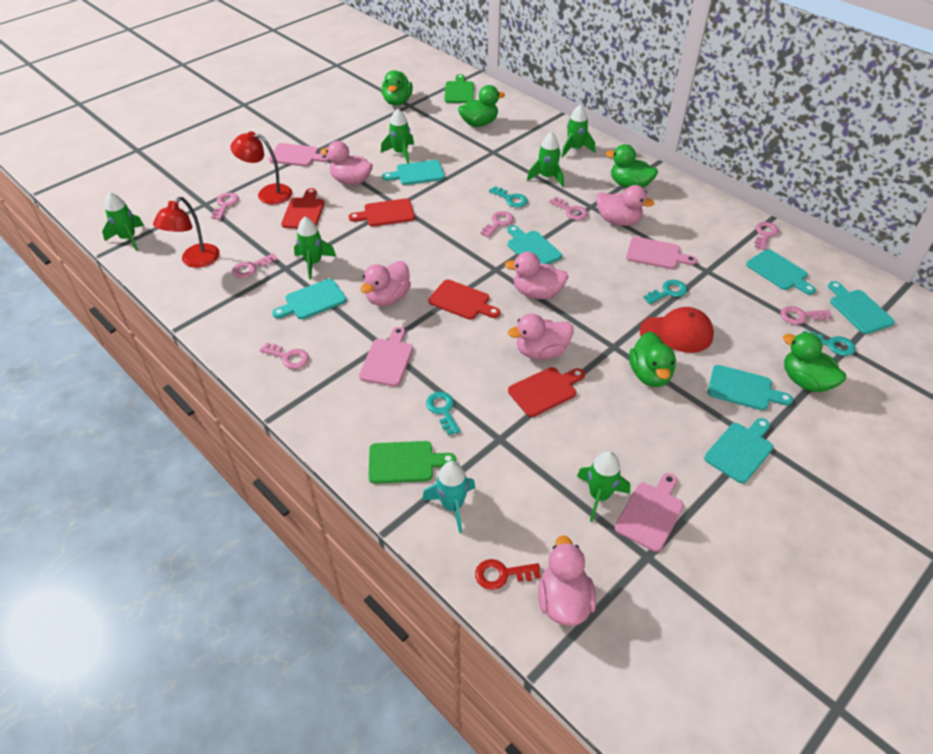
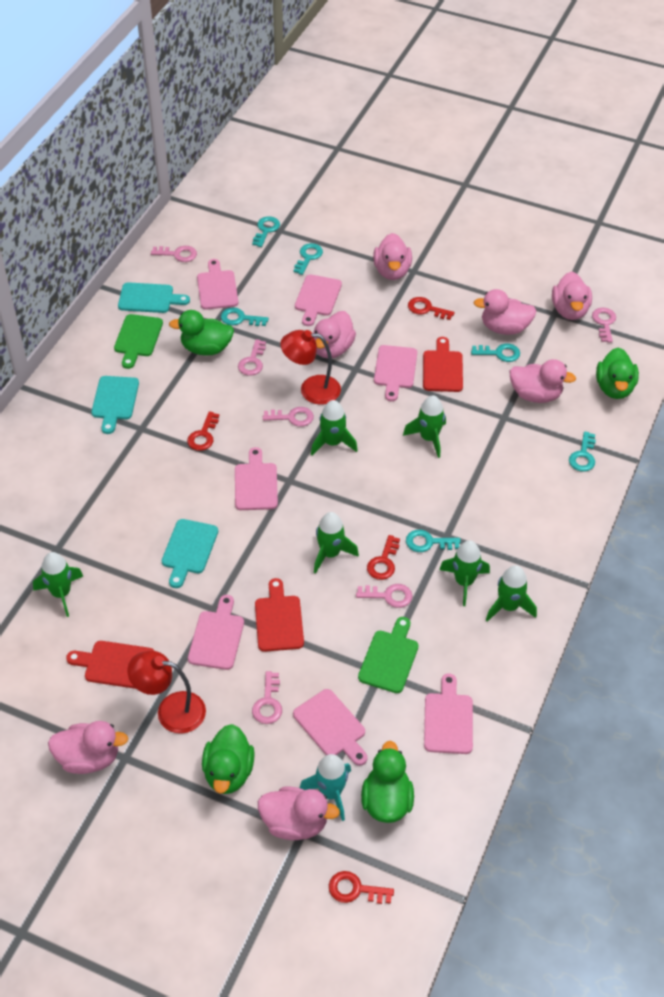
green duck: [381,70,413,105] [458,85,505,127] [606,144,658,188] [629,331,676,387] [783,332,846,392] = 5 -> [169,310,234,356] [202,724,255,794] [361,741,414,823] [596,347,639,399] = 4
pink cutting board: [269,143,329,166] [359,327,413,387] [615,473,684,552] [626,237,697,269] = 4 -> [188,595,244,670] [197,259,238,310] [235,447,278,510] [293,689,368,766] [295,274,342,326] [374,345,417,401] [424,673,473,754] = 7
pink duck: [321,141,373,185] [360,261,411,306] [504,252,569,299] [508,313,574,360] [538,535,596,626] [596,185,655,226] = 6 -> [48,721,128,774] [258,786,340,840] [313,311,356,358] [373,233,412,280] [474,289,537,335] [510,359,576,403] [552,271,592,320] = 7
pink key: [211,193,239,220] [232,253,278,278] [260,343,309,369] [481,211,514,237] [549,197,588,220] [755,222,779,250] [780,306,832,325] = 7 -> [151,246,197,262] [238,339,266,376] [252,671,282,724] [263,407,314,427] [356,584,413,608] [592,307,616,343] = 6
red cap: [639,307,714,353] = 1 -> none = 0
red cutting board: [281,188,324,229] [349,198,415,226] [428,280,500,320] [508,367,585,417] = 4 -> [66,641,154,689] [255,578,304,652] [423,337,463,392] = 3
red key: [475,559,540,590] = 1 -> [187,411,219,451] [329,871,394,904] [367,535,400,580] [408,297,454,320] = 4
turquoise cutting board: [272,279,347,319] [382,160,445,185] [508,225,562,264] [704,418,773,484] [708,365,793,410] [746,249,816,295] [828,281,895,334] = 7 -> [91,376,139,434] [118,282,190,313] [162,519,218,588] = 3
turquoise key: [426,392,460,435] [489,186,528,208] [644,280,687,304] [803,331,855,356] = 4 -> [221,308,269,326] [252,216,280,247] [293,243,323,275] [406,530,461,552] [471,344,520,362] [569,432,596,472] = 6

